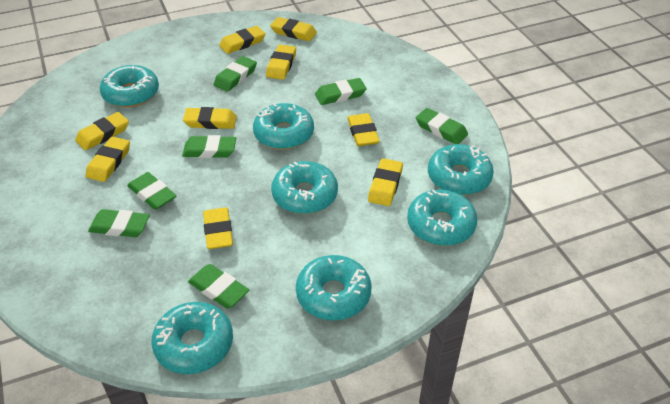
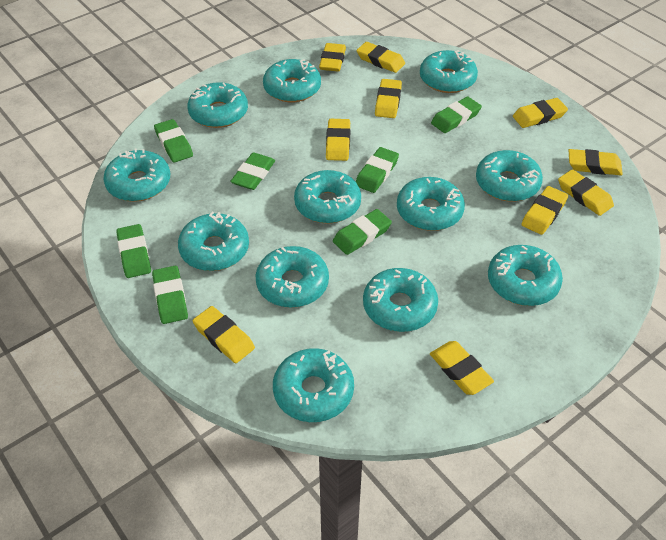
turquoise donut: [100,65,159,108] [151,302,233,374] [253,103,314,150] [271,161,338,214] [296,255,372,320] [407,189,477,246] [428,144,494,195] = 7 -> [103,149,170,202] [178,212,249,271] [187,82,248,128] [256,246,329,308] [263,59,321,102] [273,348,354,422] [294,170,361,224] [363,268,438,332] [397,177,465,231] [420,50,478,93] [476,150,543,202] [488,245,563,306] = 12
yellow eraser: [75,112,129,150] [86,137,130,182] [183,107,237,129] [203,207,233,249] [219,26,266,54] [266,44,296,80] [270,17,317,41] [347,113,380,146] [368,158,403,206] = 9 -> [193,306,255,363] [319,43,346,71] [326,119,351,161] [356,42,405,73] [375,79,402,118] [430,341,494,395] [513,98,568,128] [521,186,568,235] [558,169,614,216] [568,149,623,175] = 10

